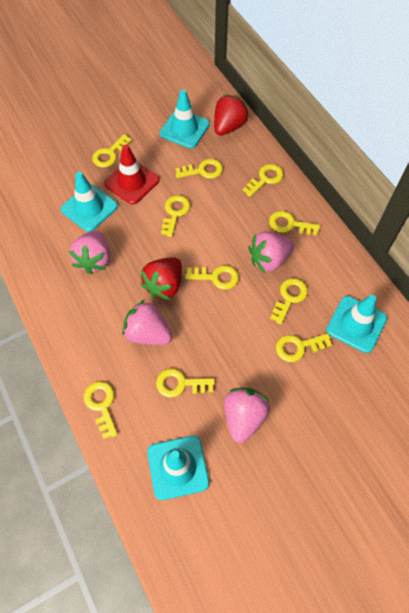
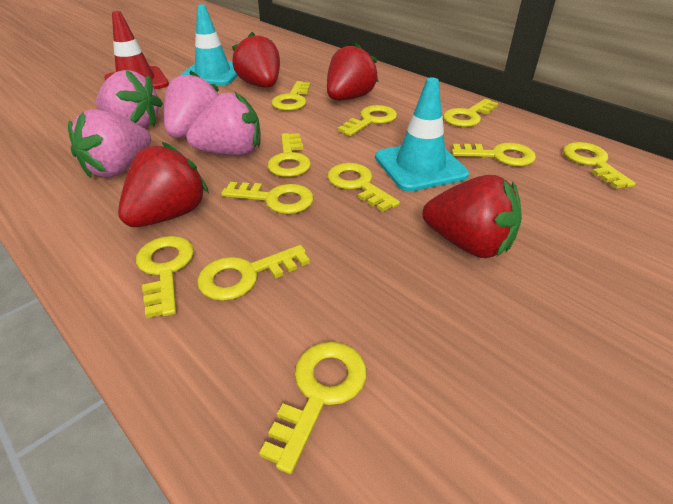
red strawberry: [140,257,182,300] [214,94,249,136] = 2 -> [118,142,209,227] [232,32,280,88] [327,43,379,100] [423,175,522,258] = 4
turquoise traffic cone: [61,172,118,232] [147,436,209,500] [159,89,210,149] [326,295,387,353] = 4 -> [180,4,238,85] [375,77,469,192] = 2
yellow key: [84,381,118,439] [92,134,132,167] [156,369,215,397] [161,195,190,237] [175,159,223,179] [185,265,239,290] [242,164,284,197] [269,211,320,235] [270,278,308,325] [276,333,332,362] = 10 -> [136,236,194,318] [197,245,310,301] [221,182,314,214] [259,342,367,474] [267,133,311,177] [271,81,311,111] [327,163,400,212] [338,105,397,136] [443,99,498,127] [451,143,536,166] [563,142,636,189] = 11

